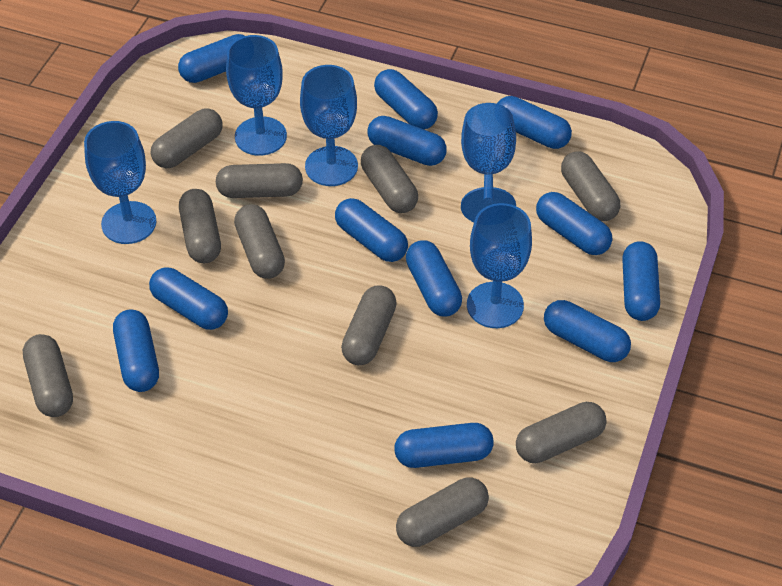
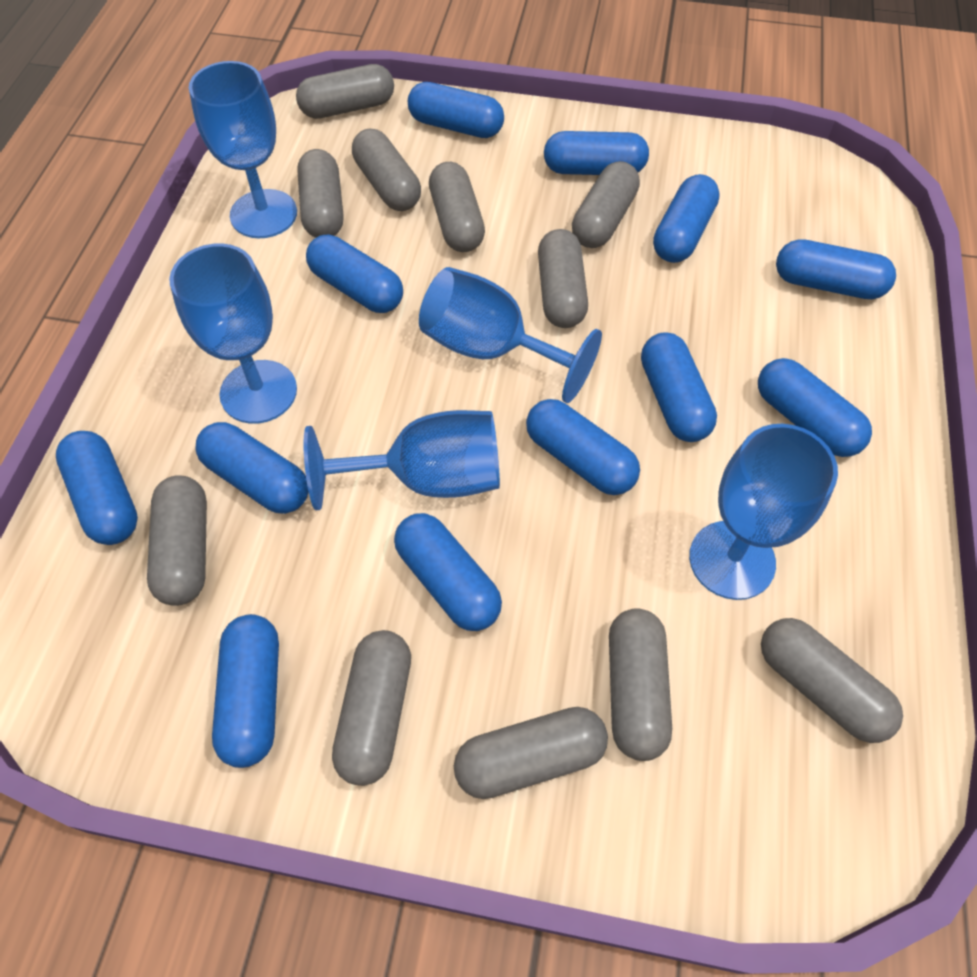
grey capsule: [23,334,73,417] [151,108,223,169] [179,189,221,263] [216,163,303,198] [234,204,285,279] [341,285,397,365] [361,145,418,213] [396,477,489,547] [516,402,607,463] [561,151,620,221] = 10 -> [147,475,207,606] [296,64,394,119] [297,149,343,238] [332,630,411,786] [352,128,421,211] [429,162,485,252] [454,707,608,799] [538,229,588,328] [572,161,640,248] [609,608,672,761] [761,618,903,743] = 11

